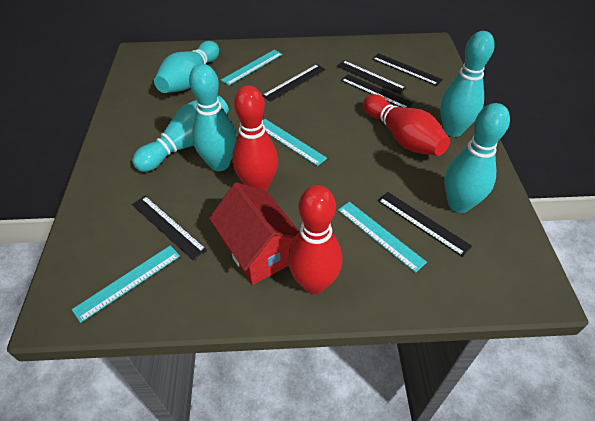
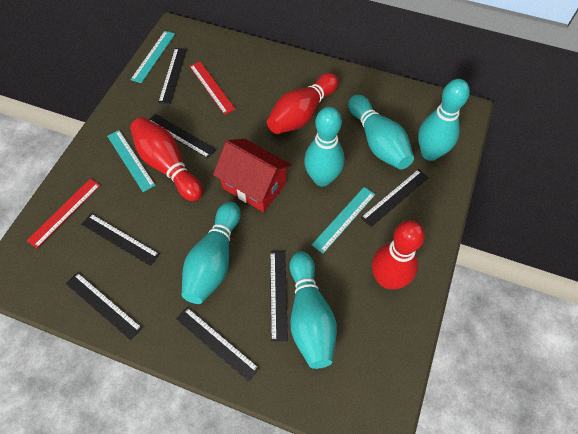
black ruler: [132,196,207,260] [262,64,326,102] [337,61,406,94] [341,74,413,108] [372,53,443,86] [378,192,472,257] = 6 -> [66,272,142,341] [81,214,160,266] [149,114,216,158] [158,48,187,104] [176,307,259,382] [270,251,288,342] [361,169,429,227] = 7
red ruler: none = 0 -> [27,179,100,248] [190,62,236,115] = 2
turquoise ruler: [72,245,180,323] [221,50,283,85] [263,119,327,166] [338,202,427,273] = 4 -> [107,130,156,192] [130,31,175,83] [312,187,376,254] = 3

